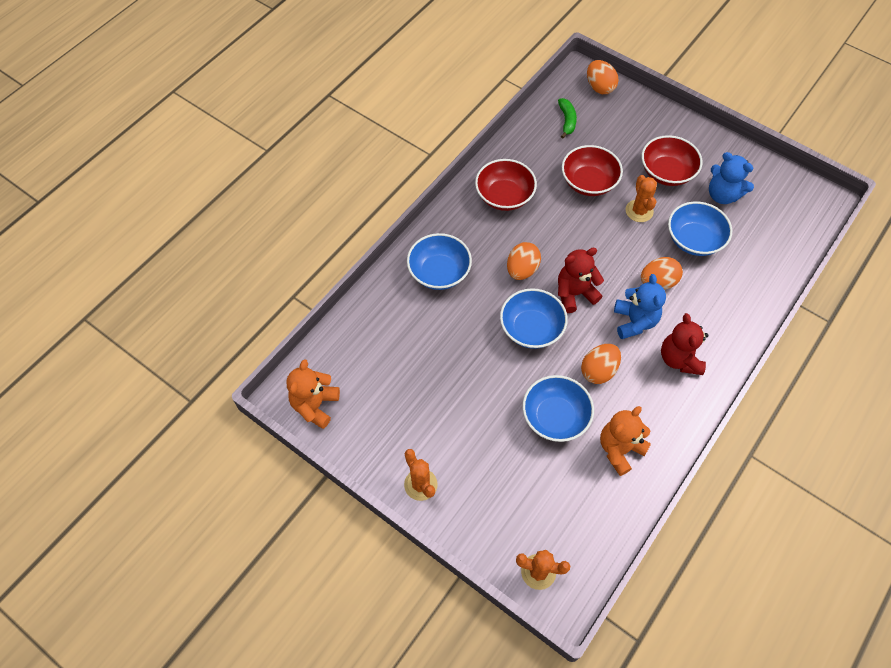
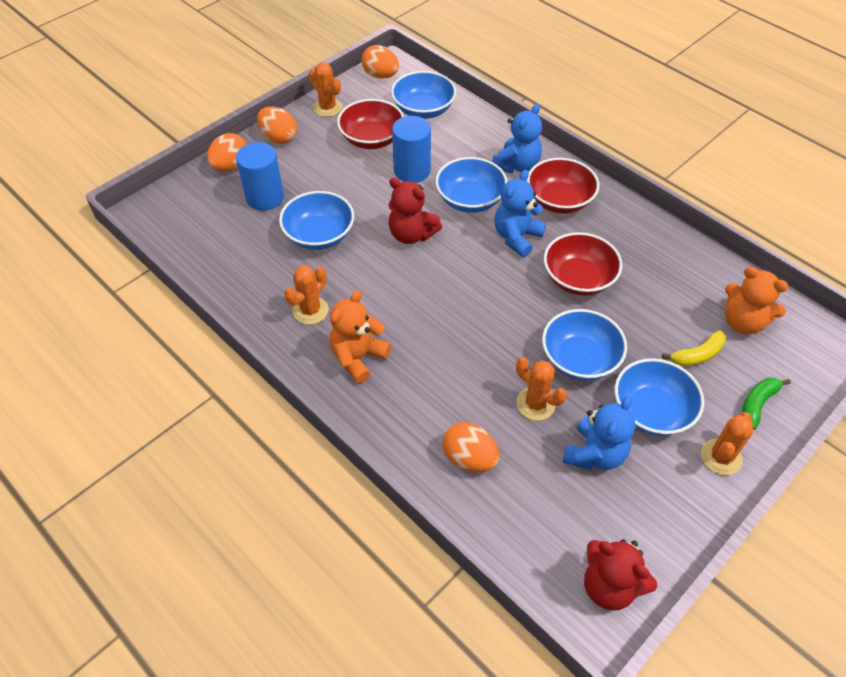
blue bowl: [407,233,472,290] [500,288,568,349] [522,375,594,442] [668,202,732,256] = 4 -> [279,191,354,250] [391,71,456,119] [435,157,507,213] [542,309,627,381] [615,358,704,436] = 5
blue cylinder: none = 0 -> [236,142,284,211] [392,116,431,183] = 2
blue teddy bear: [614,274,666,339] [709,152,754,204] = 2 -> [492,104,542,173] [494,170,546,257] [563,396,635,470] = 3
orange cactus: [404,449,438,501] [516,550,570,590] [626,175,657,222] = 3 -> [284,265,329,325] [309,62,342,117] [516,357,567,421] [701,412,753,475] = 4
yellow banana: none = 0 -> [662,330,726,366] = 1

